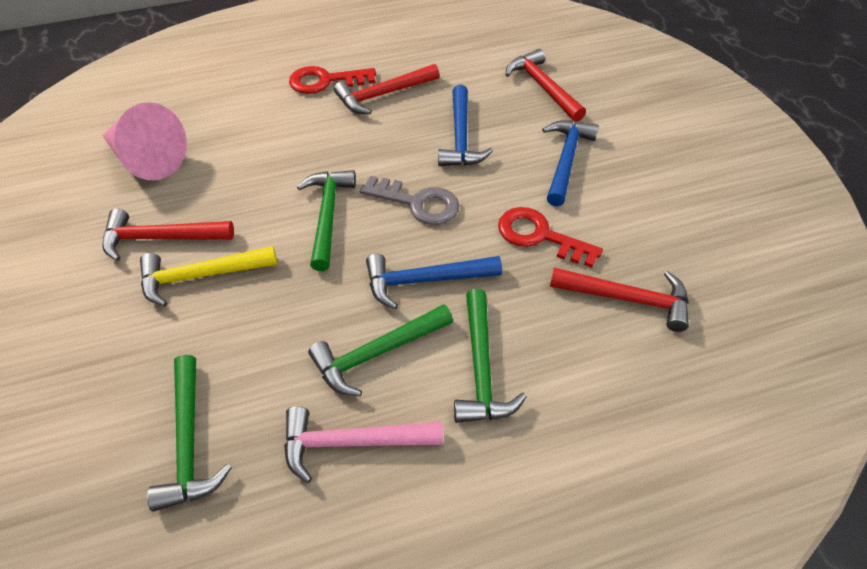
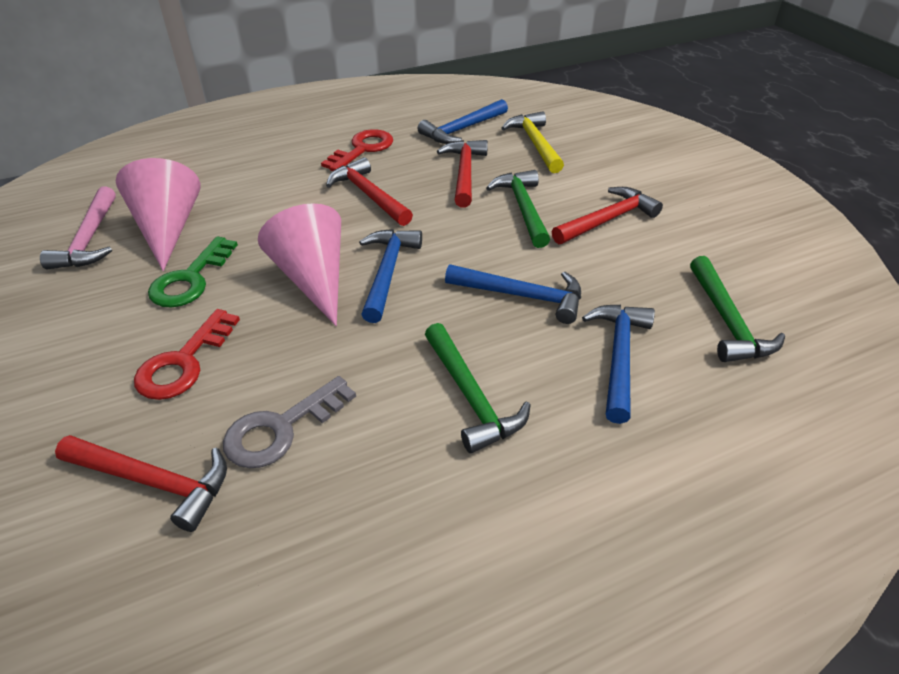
blue hammer: [366,254,502,310] [438,85,493,166] [542,120,599,206] = 3 -> [359,229,422,323] [418,99,508,144] [445,264,581,324] [582,305,655,424] = 4
green hammer: [147,355,232,512] [297,170,356,271] [308,304,453,396] [454,289,527,423] = 4 -> [425,323,531,453] [486,170,550,248] [690,256,785,362] = 3
green key: none = 0 -> [148,236,238,308] = 1
pink cone: [102,102,187,180] = 1 -> [116,158,200,271] [258,203,341,326] = 2

